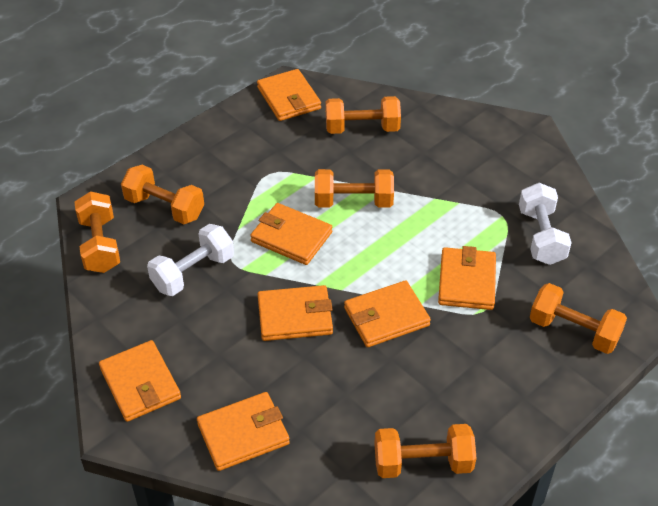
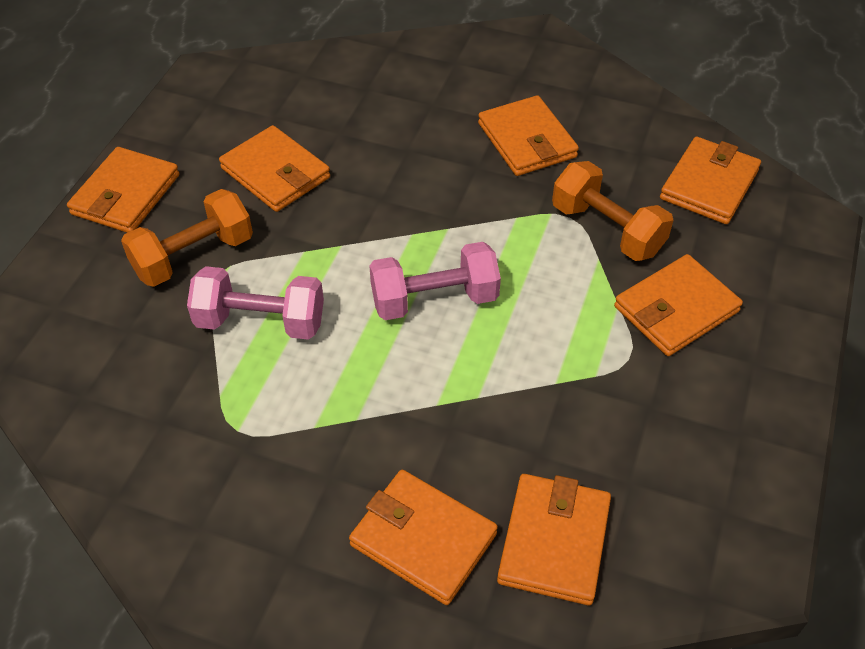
orange dumbbell: [75,191,120,273] [121,165,204,224] [315,169,394,208] [326,96,401,134] [374,424,477,478] [530,283,627,354] = 6 -> [121,189,253,287] [552,161,673,261] = 2
pink dumbbell: none = 0 -> [187,266,324,340] [369,242,501,320] = 2
white dumbbell: [147,224,234,296] [519,183,572,265] = 2 -> none = 0

